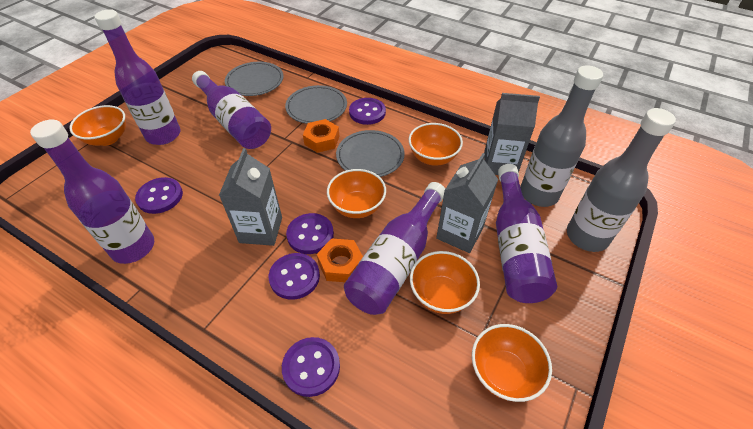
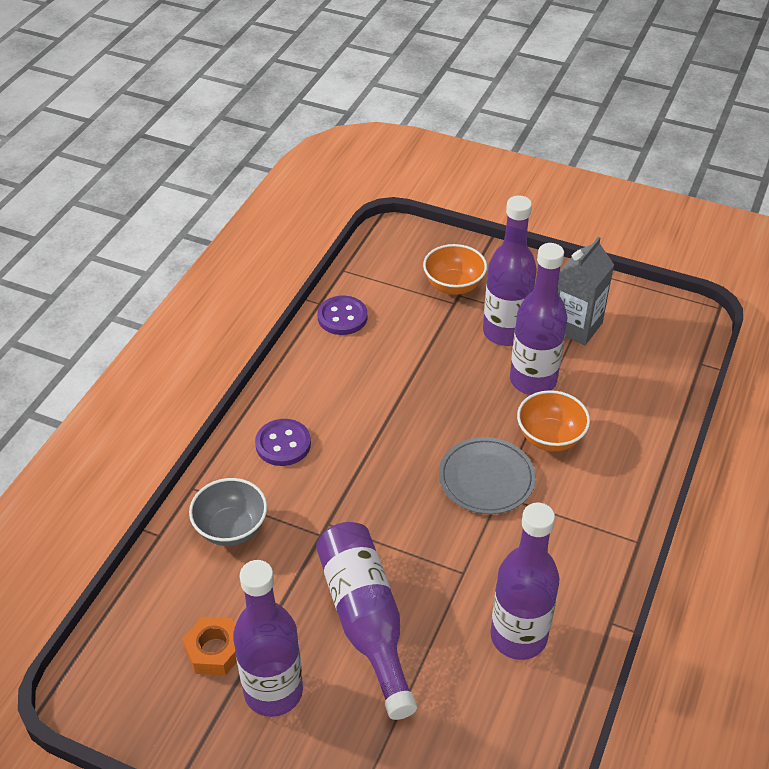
grey bottle: [520,65,603,207] [567,108,676,252] = 2 -> none = 0
grey bowl: none = 0 -> [189,478,267,546] = 1
grey carton: [219,148,282,246] [436,153,498,253] [484,93,540,175] = 3 -> [558,237,614,345] = 1
grey plate: [225,62,284,96] [285,85,347,124] [336,130,405,177] = 3 -> [439,437,536,514] = 1
orange bowl: [69,105,126,146] [327,169,386,218] [409,123,463,166] [410,251,480,314] [472,324,552,402] = 5 -> [423,244,487,295] [517,390,590,452] = 2
orange nut: [303,119,339,153] [317,238,363,282] = 2 -> [183,617,237,676] = 1
purple button: [135,177,183,214] [269,253,320,300] [282,337,340,397] [286,213,334,254] [349,98,386,125] = 5 -> [255,419,311,466] [317,296,367,335] = 2

